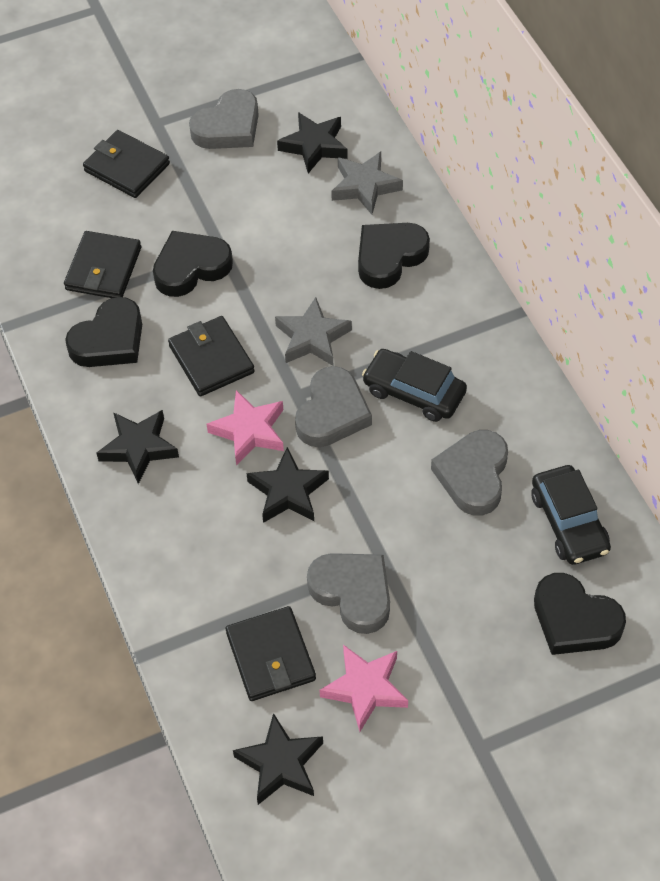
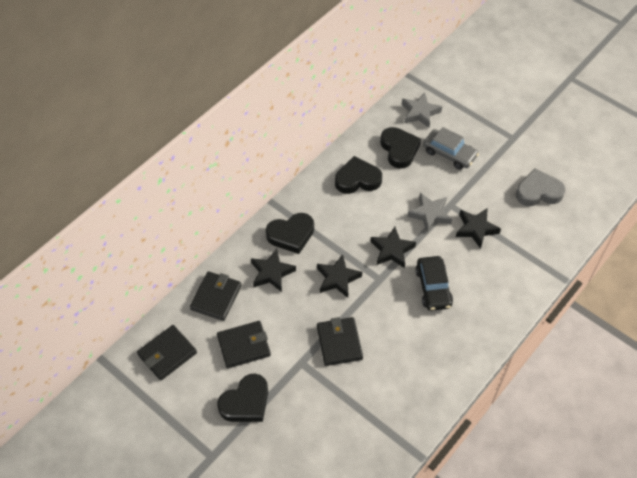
black car: [362,349,467,422] [532,465,611,565] = 2 -> [415,256,453,311] = 1
grey car: none = 0 -> [423,127,479,170] = 1
grey heart: [189,89,259,149] [295,366,372,447] [307,553,390,634] [431,430,508,516] = 4 -> [516,168,566,206] = 1
pink star: [207,390,284,466] [320,645,408,732] = 2 -> none = 0

